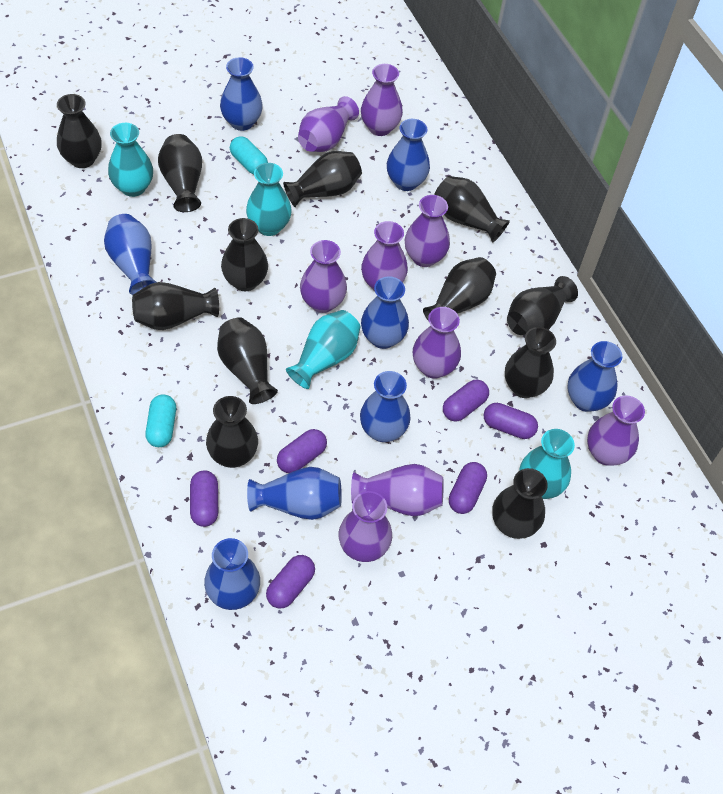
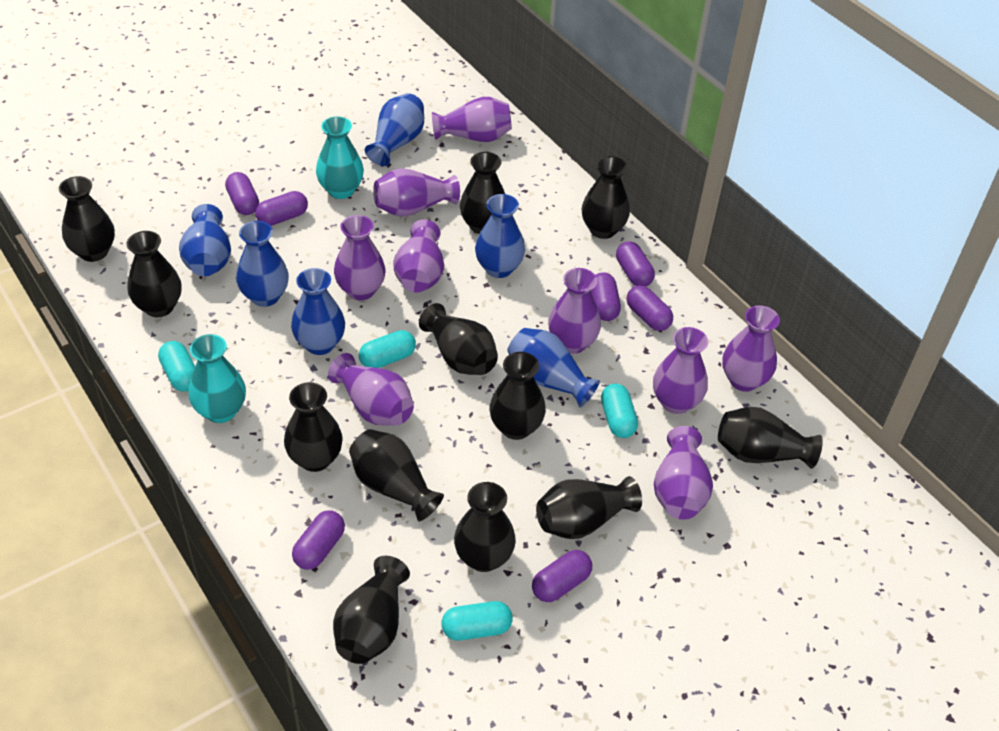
blue vase: [104,214,157,295] [204,538,260,610] [220,57,263,131] [247,467,342,520] [360,371,411,442] [361,276,409,349] [387,119,430,191] [568,341,622,412] = 8 -> [179,204,231,276] [236,221,289,307] [291,268,345,355] [365,93,424,166] [475,194,525,278] [507,328,600,408] = 6
purple capsule: [190,471,218,527] [266,555,315,609] [277,429,327,473] [443,379,489,422] [449,462,487,514] [484,403,538,439] = 6 -> [225,172,259,215] [255,191,308,226] [292,510,345,570] [532,550,592,602] [591,272,621,321] [616,241,655,286] [627,285,673,331] = 7
turquoise capsule: [145,394,176,447] [230,136,268,174] = 2 -> [158,341,195,391] [359,330,416,368] [441,601,513,641] [601,384,638,438] = 4
turquoise vase: [108,123,153,197] [246,163,292,236] [286,310,360,389] [519,429,575,499] = 4 -> [188,334,246,423] [316,117,364,199] = 2

